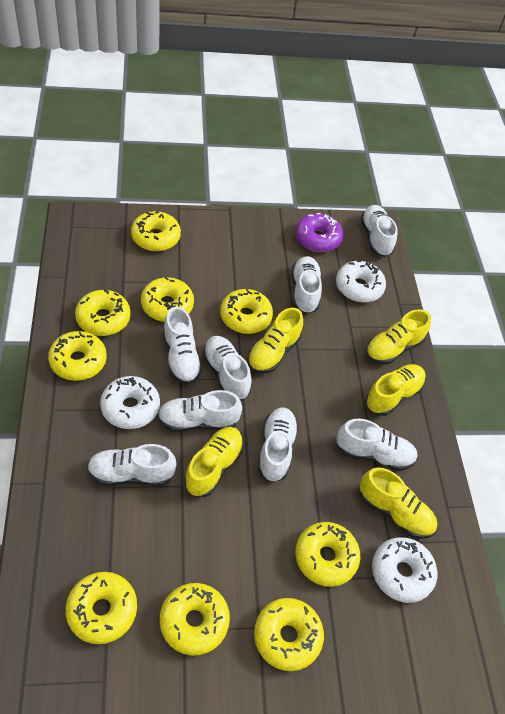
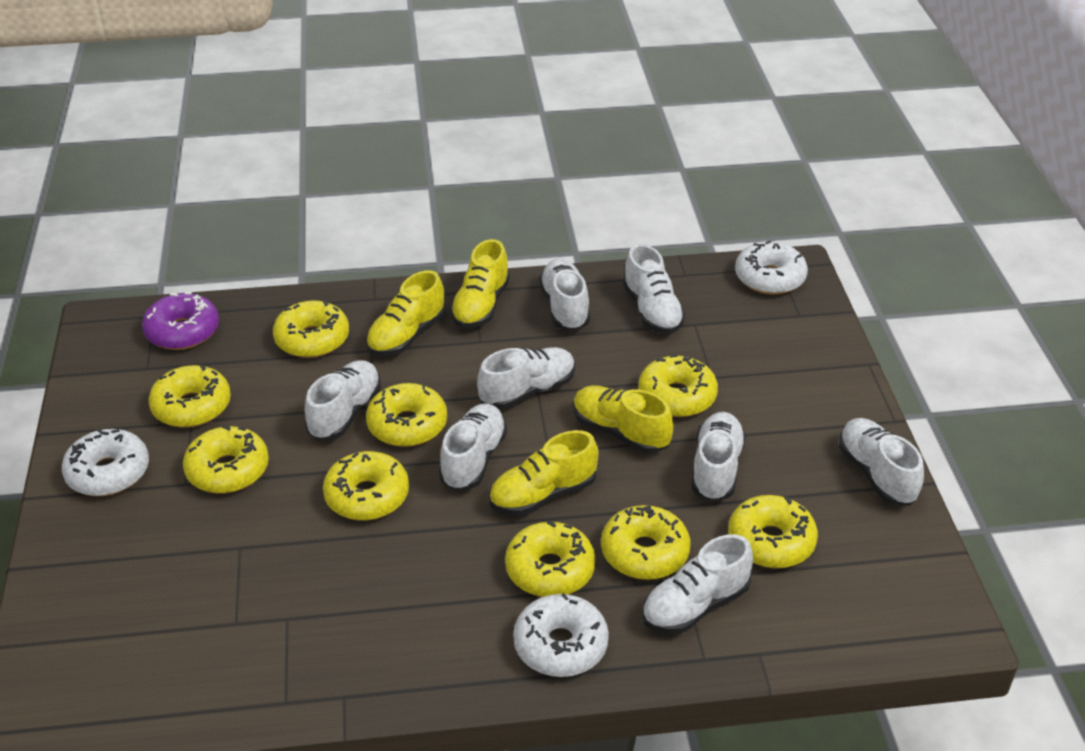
yellow shoe: [184,427,244,497] [247,308,303,373] [360,467,437,539] [365,364,426,416] [366,309,431,364] = 5 -> [366,270,446,356] [450,239,510,328] [489,430,599,516] [573,386,674,453] = 4

